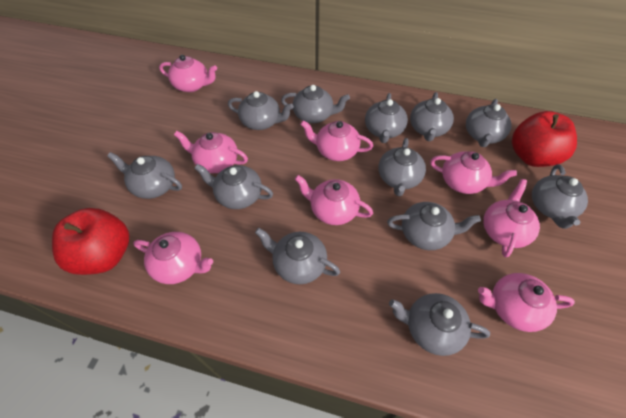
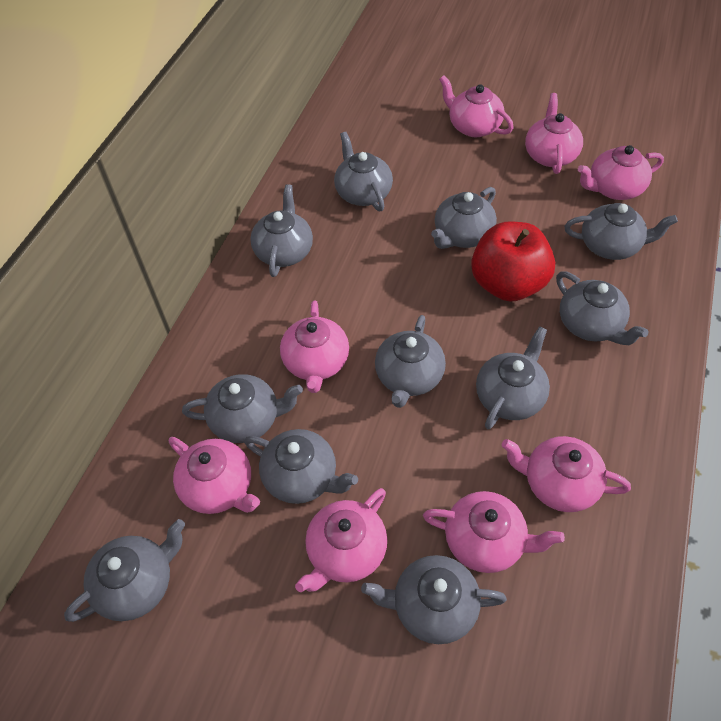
grey teapot: [107,152,182,199] [194,164,273,209] [228,91,294,130] [255,228,340,284] [281,85,350,123] [365,93,408,143] [378,138,426,196] [387,202,481,250] [389,293,490,356] [410,92,454,141] [466,99,512,147] [532,164,588,229] = 12 -> [64,519,185,622] [182,374,303,443] [244,429,358,504] [250,184,313,277] [334,132,393,211] [361,555,507,644] [375,315,446,408] [431,187,497,249] [476,326,550,429] [556,271,648,345] [564,203,678,260] = 11
red apple: [52,208,129,275] [512,111,577,167] = 2 -> [471,221,555,302] = 1

